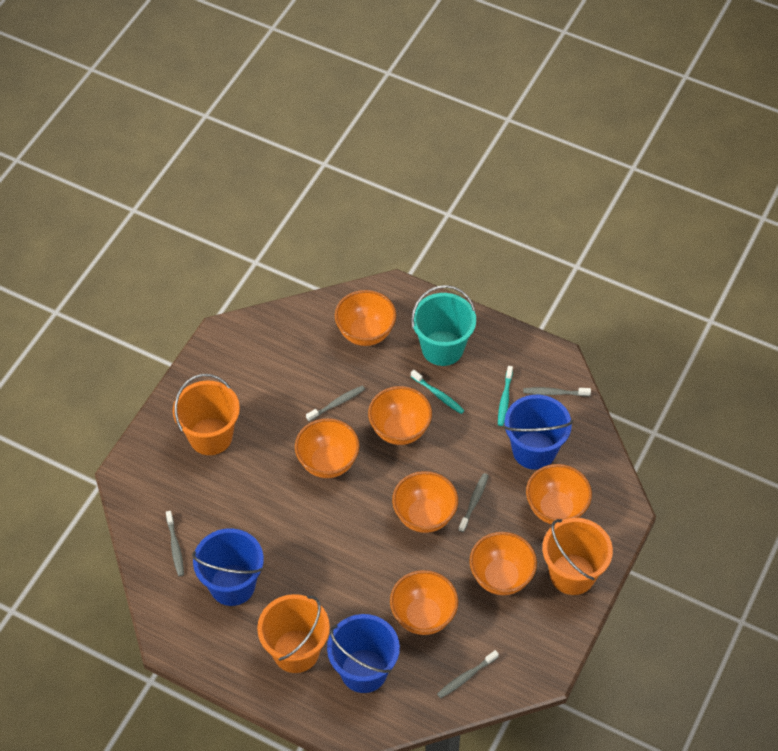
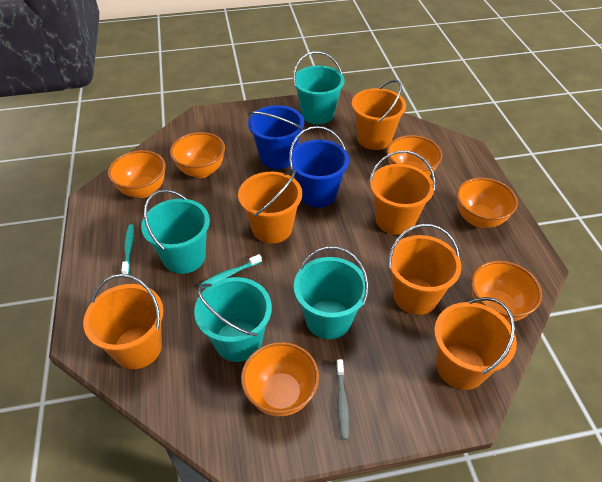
blue bucket: [192,528,264,606] [327,614,400,693] [504,395,573,470] = 3 -> [248,105,304,169] [289,126,349,208] = 2
grey toothbrush: [166,511,184,576] [306,385,365,421] [437,650,499,698] [458,473,489,532] [523,387,591,396] = 5 -> [336,359,349,440] = 1
orange bowl: [295,418,360,478] [335,290,396,346] [368,386,432,445] [390,570,458,635] [392,471,458,533] [469,532,537,595] [526,464,592,524] = 7 -> [108,150,166,198] [170,132,225,178] [241,342,319,416] [387,135,442,176] [456,177,518,228] [471,260,542,322] = 6
orange bucket: [173,374,240,455] [257,594,330,673] [542,518,613,595] = 3 -> [83,274,163,369] [238,169,302,244] [352,80,406,150] [369,151,435,235] [388,224,461,315] [434,297,517,390] = 6
turquoise bucket: [411,285,476,366] = 1 -> [141,189,210,274] [194,277,272,362] [293,51,345,124] [294,246,368,339] = 4

